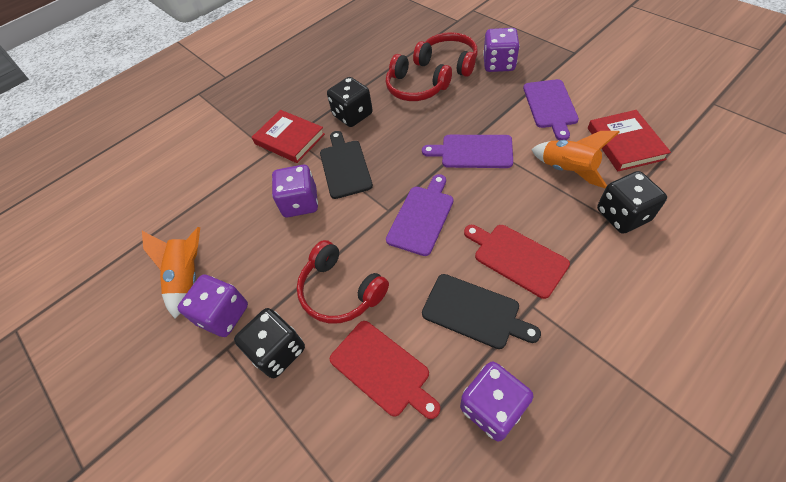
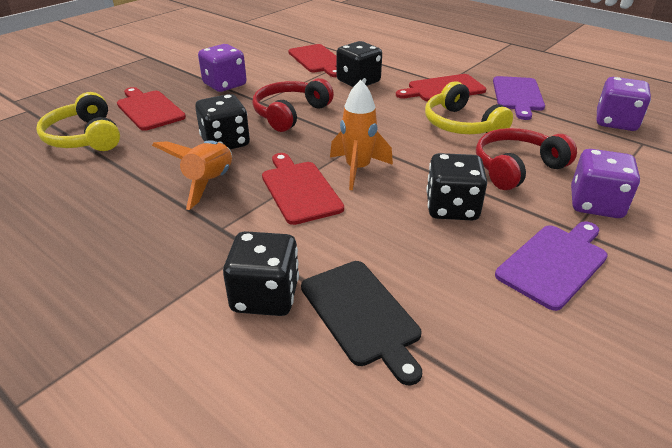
black cutting board: [320,131,373,199] [422,274,541,349] = 2 -> [301,261,422,386] = 1
black dice: [234,308,305,378] [327,77,373,127] [597,171,667,234] = 3 -> [195,94,250,149] [223,231,299,316] [337,41,382,87] [426,153,487,221] = 4
purple cutting board: [386,174,453,256] [422,135,513,168] [523,79,579,140] = 3 -> [493,76,545,120] [495,221,608,311] = 2
purple dice: [178,274,248,337] [272,165,318,217] [460,361,533,441] [483,28,520,72] = 4 -> [198,44,247,92] [571,149,640,218] [597,77,651,131] = 3
red book: [252,110,325,163] [588,110,671,171] = 2 -> none = 0
red cutting board: [330,321,440,419] [464,225,570,299] = 2 -> [117,87,186,131] [262,153,344,225] [288,44,337,77] [396,74,487,102] = 4
red headphones: [297,240,389,324] [386,54,452,101] [413,32,478,77] = 3 -> [252,78,334,132] [476,128,577,190] = 2
yellow headphones: none = 0 -> [36,92,120,151] [425,81,513,134] = 2

